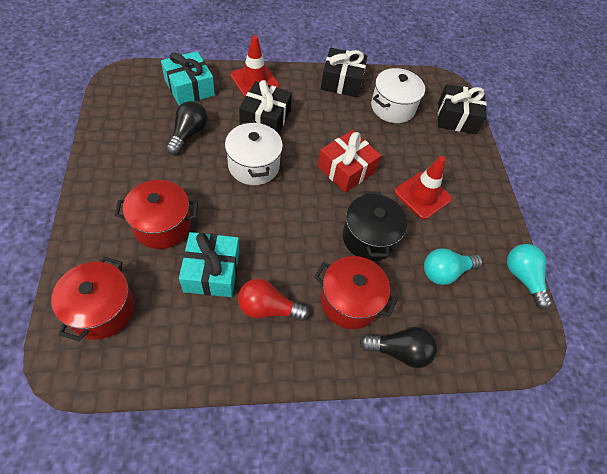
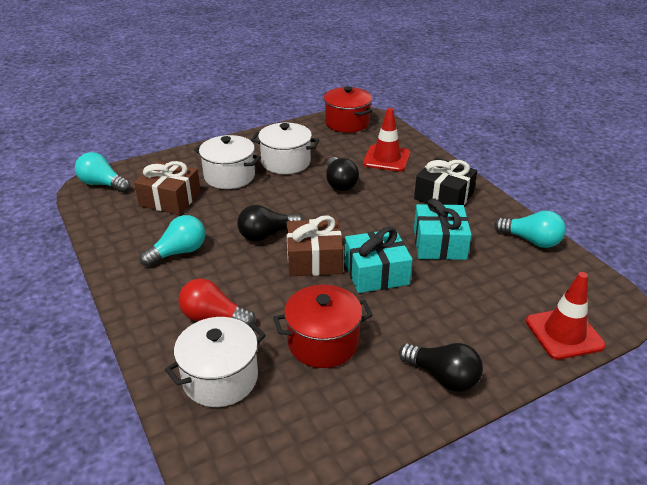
black gift: [239,80,292,134] [321,48,367,97] [438,84,487,134] = 3 -> [414,157,477,205] = 1
black light bulb: [166,101,208,155] [359,327,437,368] = 2 -> [237,205,303,241] [326,157,359,191] [399,343,483,392] = 3
black pot: [343,191,407,261] = 1 -> none = 0
brown gift: none = 0 -> [134,161,201,215] [287,216,343,276] = 2
red gift: [318,130,381,193] = 1 -> none = 0
red pot: [51,257,134,341] [115,180,198,249] [314,256,397,329] = 3 -> [273,285,373,368] [324,86,372,133] = 2
turquoise light bulb: [424,248,483,285] [507,244,552,310] = 2 -> [75,152,130,192] [140,215,205,267] [494,211,566,248] = 3
white pot: [225,121,283,185] [371,68,425,123] = 2 -> [165,317,266,407] [194,135,261,189] [251,123,319,174] = 3

